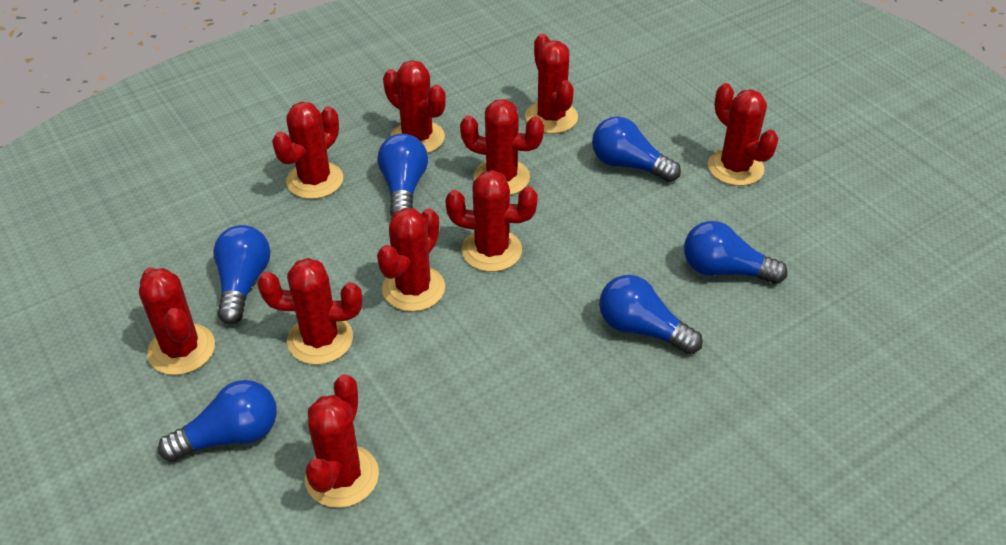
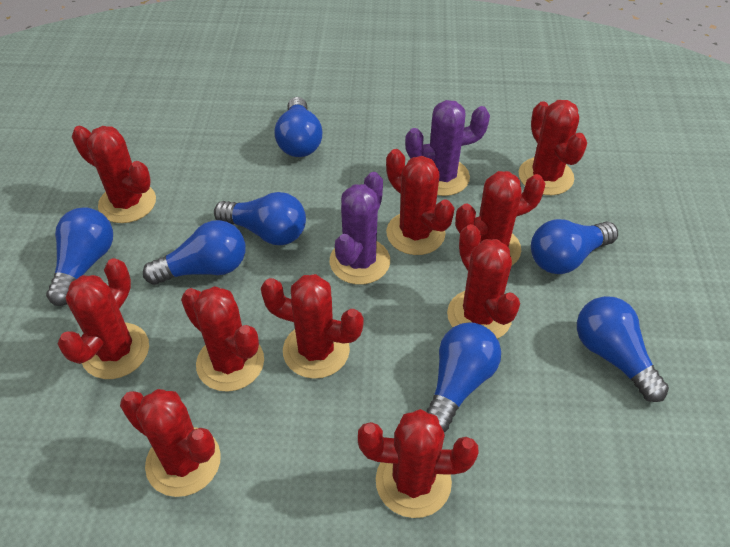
blue light bulb: [158,380,277,462] [213,225,271,324] [377,134,428,216] [592,116,681,182] [599,275,703,354] [684,221,788,284] = 6 -> [46,207,113,306] [143,220,246,285] [214,192,306,245] [275,97,322,157] [427,322,501,432] [531,219,618,274] [577,296,669,402] = 7
purple cactus: none = 0 -> [330,172,390,285] [405,100,490,196] = 2

